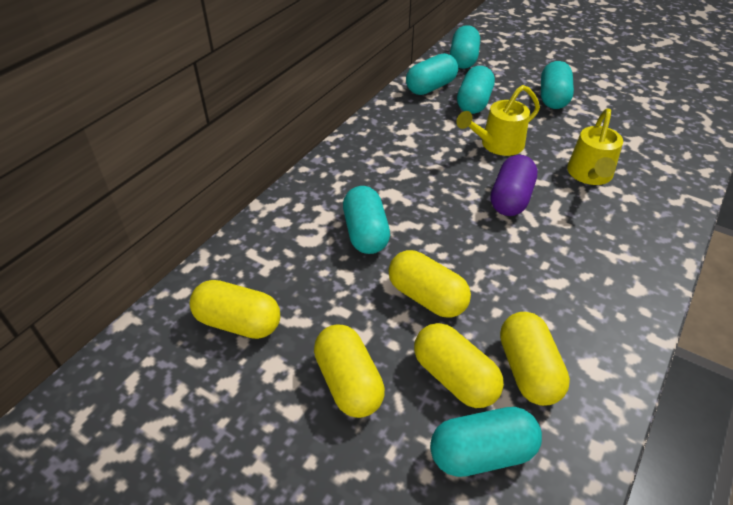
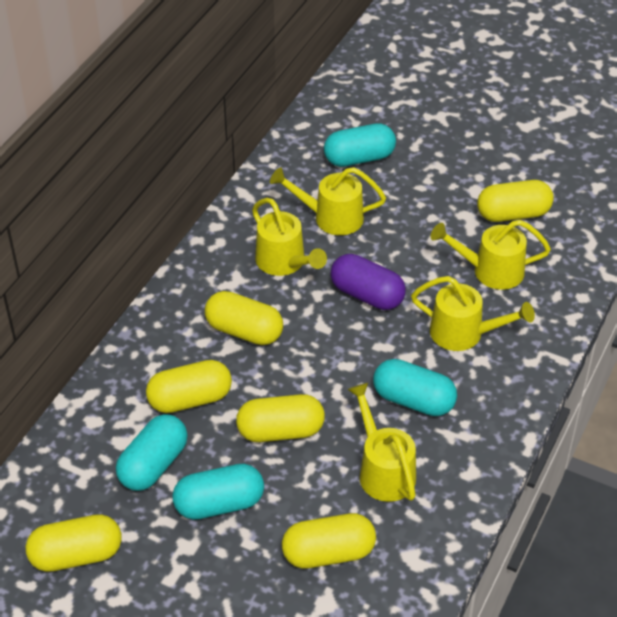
turquoise capsule: [343,186,390,254] [406,53,458,95] [430,407,542,477] [450,25,480,69] [457,66,495,114] [541,61,574,109] = 6 -> [116,414,188,491] [172,464,264,520] [324,123,396,167] [373,359,457,416] = 4
yellow capsule: [190,280,280,339] [314,325,385,418] [388,250,471,318] [414,323,504,408] [500,312,570,406] = 5 -> [26,514,122,572] [146,360,232,413] [205,291,283,345] [236,394,325,442] [282,513,376,569] [477,180,554,222] = 6
yellow watering can: [457,85,540,156] [567,108,623,185] = 2 -> [252,198,327,276] [270,167,386,235] [347,383,416,502] [411,276,535,351] [431,220,551,290] = 5

